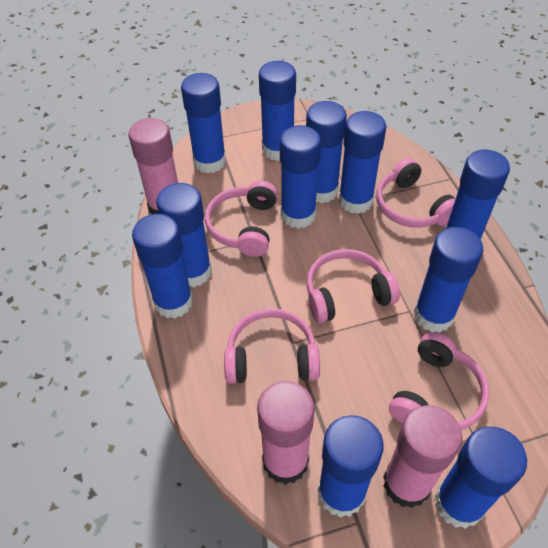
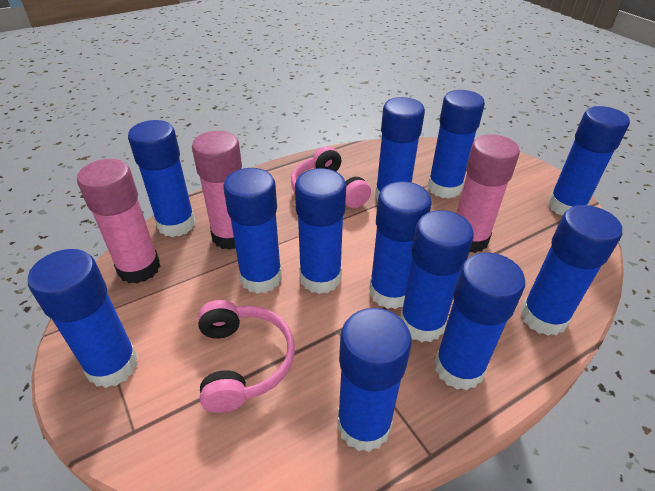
blue glue stick: [132,214,193,319] [156,183,212,287] [181,73,226,174] [259,61,296,161] [280,125,321,229] [306,101,347,203] [318,415,383,518] [339,111,387,214] [414,227,483,333] [435,427,527,529] [445,149,510,240] = 11 -> [28,249,138,388] [128,120,195,237] [223,168,282,294] [295,168,346,294] [337,308,412,452] [369,181,432,309] [375,97,425,202] [400,210,474,342] [428,90,485,199] [435,252,525,390] [521,205,622,336] [548,106,630,216] = 12
pink headphones: [205,181,277,257] [224,309,320,384] [306,249,400,323] [376,158,455,228] [389,332,489,430] = 5 -> [198,300,295,413] [291,146,371,208] = 2

